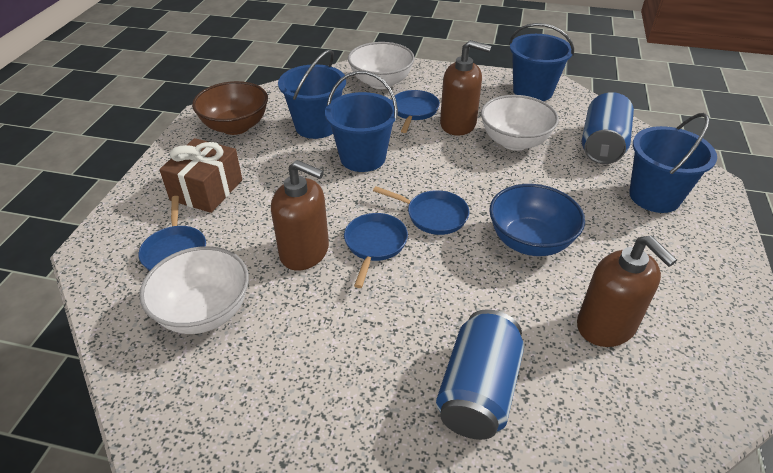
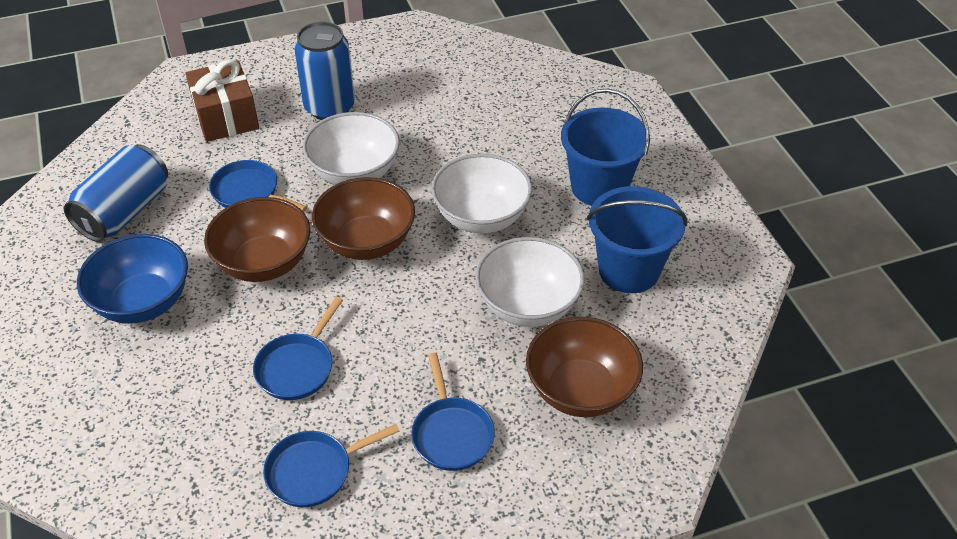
blue bucket: [278,49,346,139] [325,71,398,172] [509,23,574,101] [629,113,717,213] = 4 -> [561,88,650,206] [587,186,688,293] = 2
brown bowl: [192,81,268,135] = 1 -> [204,197,310,282] [312,177,415,260] [526,317,643,417] = 3
brown soap dispenser: [271,160,329,271] [440,40,491,136] [577,235,677,347] = 3 -> none = 0

